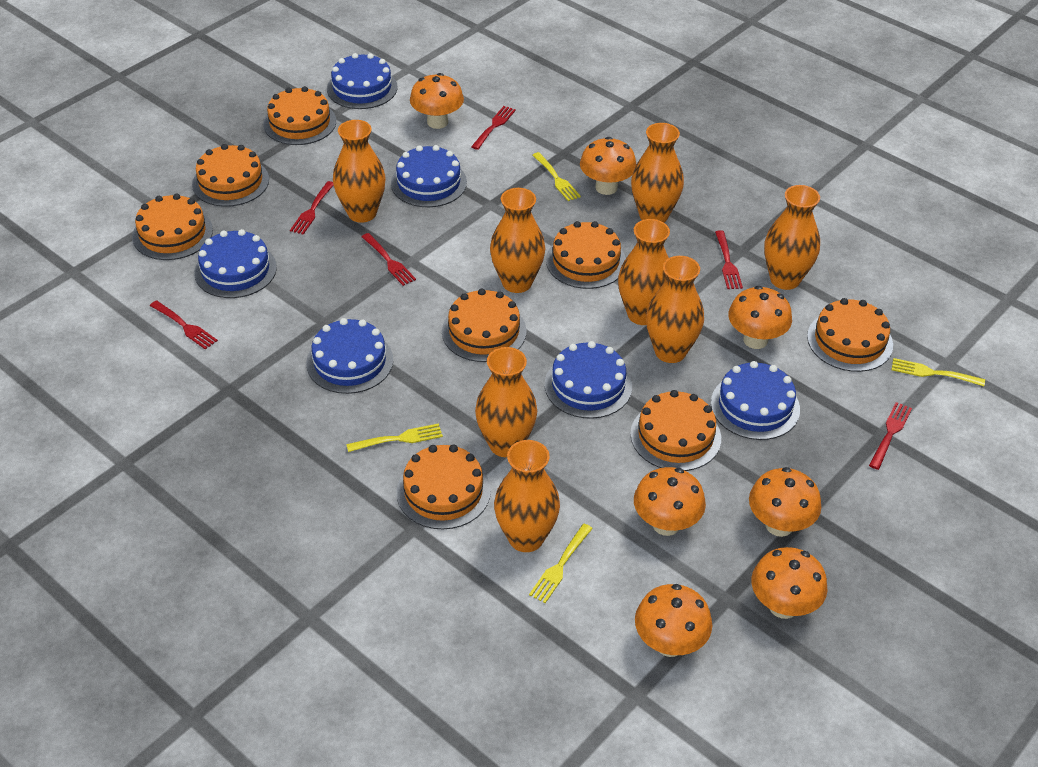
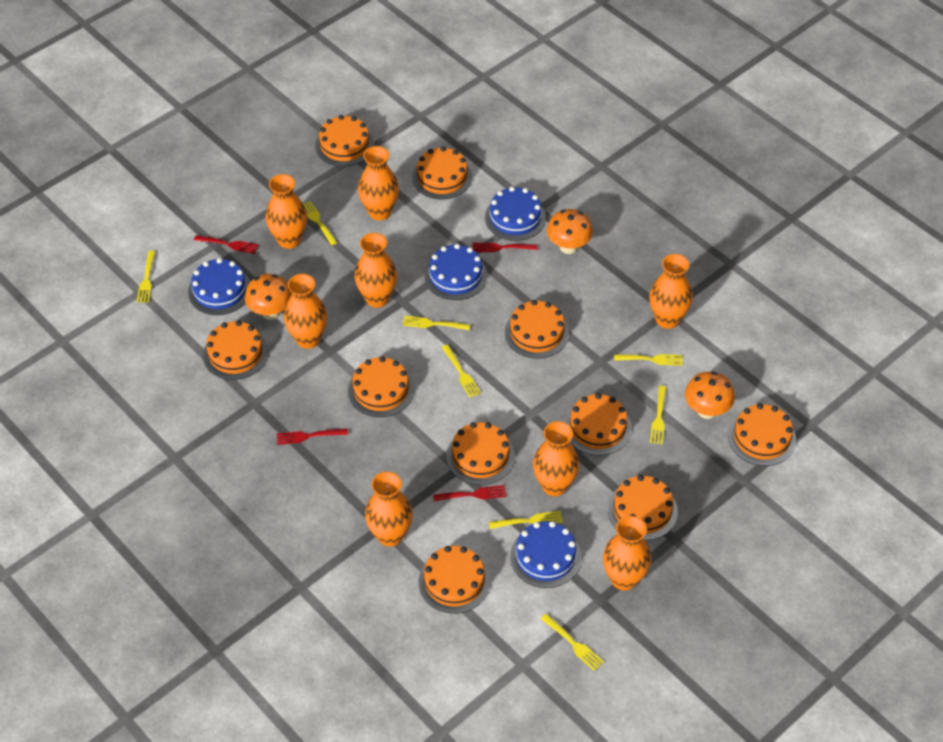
blue cake: [194,229,277,298] [306,318,393,394] [327,53,398,109] [391,145,467,207] [545,341,632,419] [711,361,800,440] = 6 -> [188,258,251,315] [424,244,487,300] [485,187,546,241] [510,521,581,588] = 4
orange cake: [132,194,213,260] [192,144,269,207] [263,86,336,145] [396,445,491,529] [442,289,526,362] [546,221,626,289] [631,390,721,471] [807,298,893,372] = 8 -> [203,321,268,380] [315,115,374,167] [348,356,414,417] [412,147,472,199] [418,546,491,614] [446,422,515,485] [505,300,569,359] [565,393,632,456] [608,475,678,541] [728,403,796,466] = 10
orange mushroom: [410,73,464,129] [580,137,637,195] [634,467,706,536] [635,584,712,657] [728,286,792,349] [749,467,821,537] [751,547,827,619] = 7 -> [245,274,292,320] [547,209,593,254] [685,372,735,419] = 3
red fork: [150,300,218,350] [290,181,334,235] [362,233,416,286] [471,106,516,150] [715,230,743,289] [869,402,912,470] = 6 -> [194,235,259,254] [277,428,348,445] [433,485,506,501] [472,243,537,252] = 4
yellow fork: [346,423,443,452] [529,524,593,603] [533,152,581,201] [891,358,985,386] = 4 -> [137,251,155,303] [304,201,338,245] [402,316,470,330] [442,344,481,398] [489,511,563,529] [541,614,604,671] [614,354,683,366] [650,386,667,444] = 8

